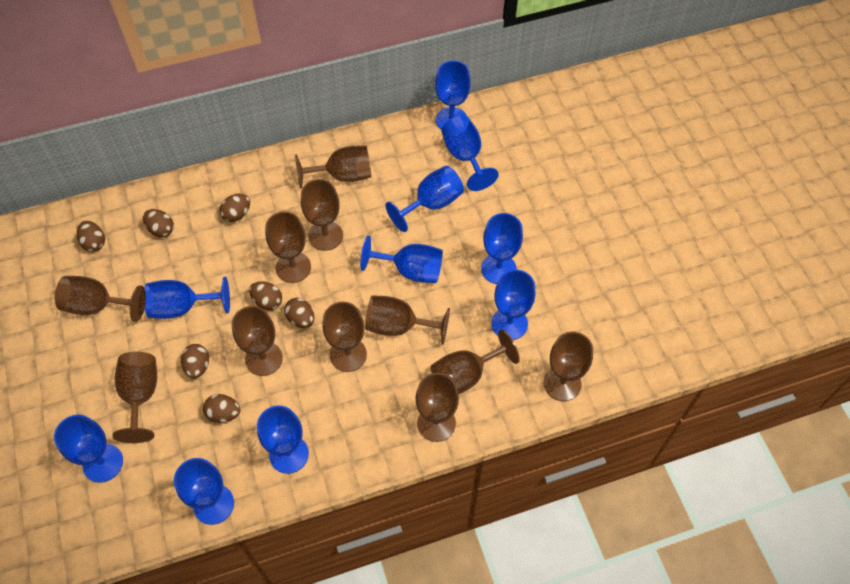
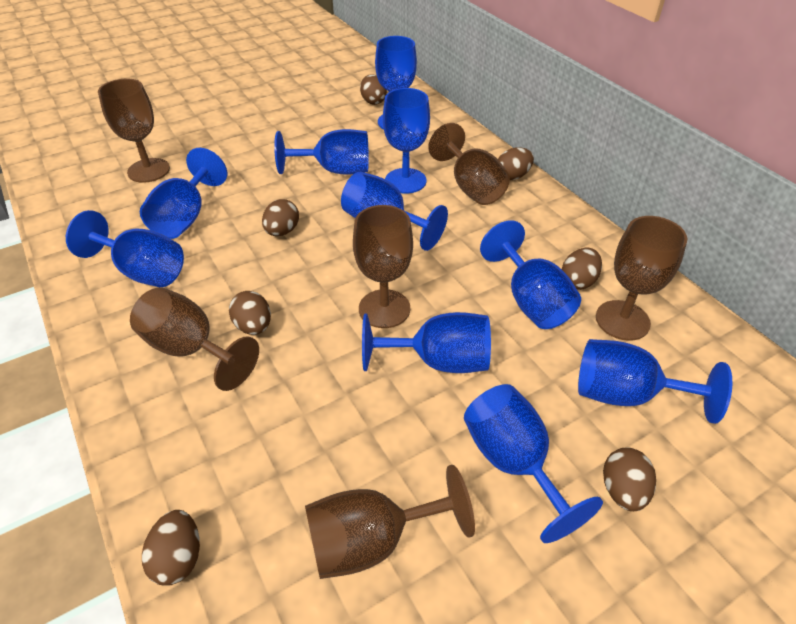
brown goblet: [55,276,145,322] [113,352,157,443] [232,306,283,376] [265,211,311,283] [295,146,371,188] [301,179,343,251] [323,302,367,372] [365,295,450,345] [416,373,459,442] [431,329,520,394] [544,332,593,401] = 11 -> [98,79,170,183] [130,287,259,391] [305,465,475,579] [353,205,413,328] [428,123,510,205] [596,216,687,341] = 6

